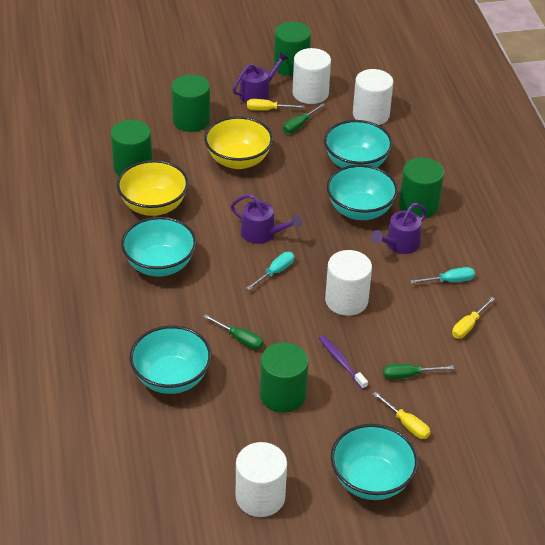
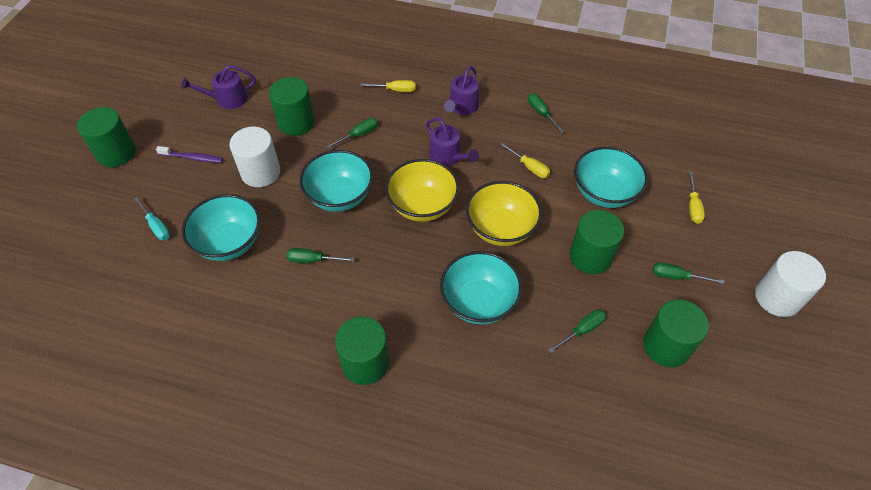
green screwdriver: [204,315,263,349] [283,103,325,133] [383,364,454,379] = 3 -> [287,248,355,263] [326,118,378,149] [528,94,565,133] [548,309,606,353] [652,262,724,284] = 5
turquoise bowl: [121,217,196,277] [129,326,212,394] [324,120,393,168] [327,165,398,220] [331,424,418,500] = 5 -> [182,194,260,261] [300,150,373,212] [440,251,522,324] [574,147,648,208] = 4
turquoise screwdriver: [246,252,294,290] [410,267,475,284] = 2 -> [134,197,170,240] = 1
white cylinder: [236,442,287,517] [292,48,331,104] [325,250,372,316] [353,69,393,125] = 4 -> [229,127,280,187] [755,251,826,317] = 2

